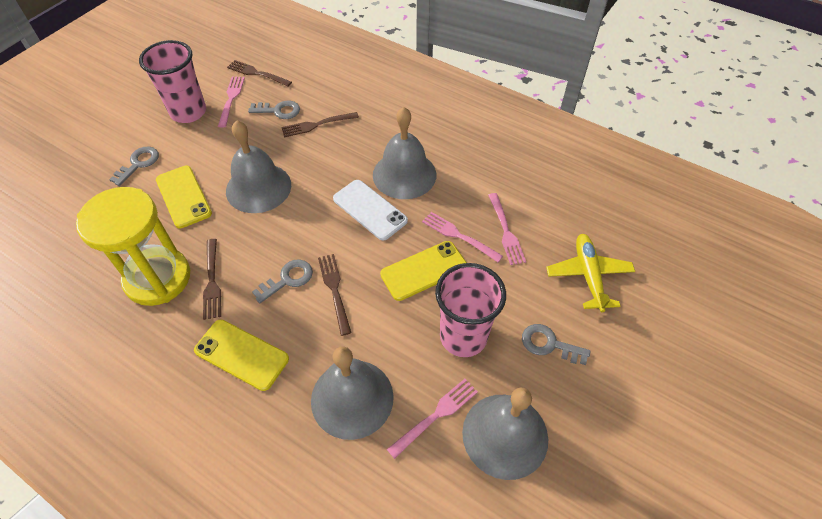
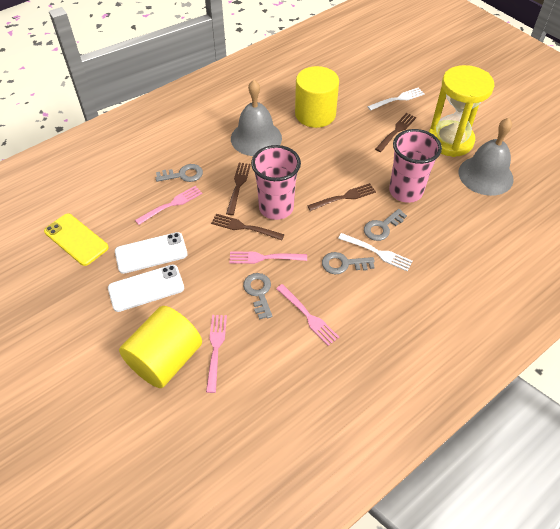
grey bell: [226,120,291,213] [311,346,394,440] [373,107,436,199] [462,388,548,480] = 4 -> [231,80,282,156] [459,118,514,196] = 2
white fork: none = 0 -> [338,233,413,271] [367,87,425,111] = 2
white phone: [333,180,408,241] = 1 -> [108,265,184,312] [115,232,188,274] = 2
yellow cylinder: none = 0 -> [119,306,202,388] [295,66,339,128] = 2
yellow phone: [156,166,212,228] [194,320,289,391] [380,241,467,301] = 3 -> [44,214,109,266] = 1
yellow plane: [546,234,635,312] = 1 -> none = 0

